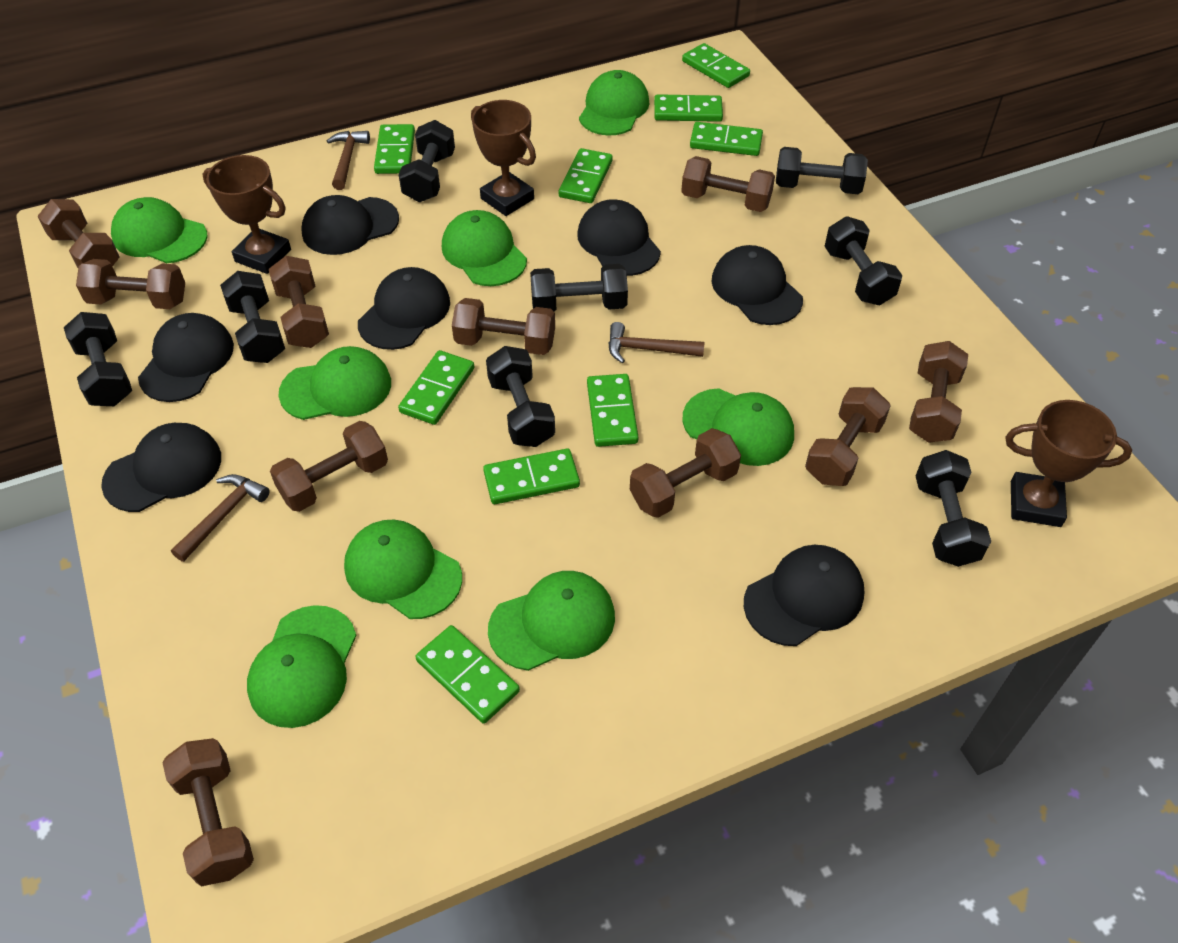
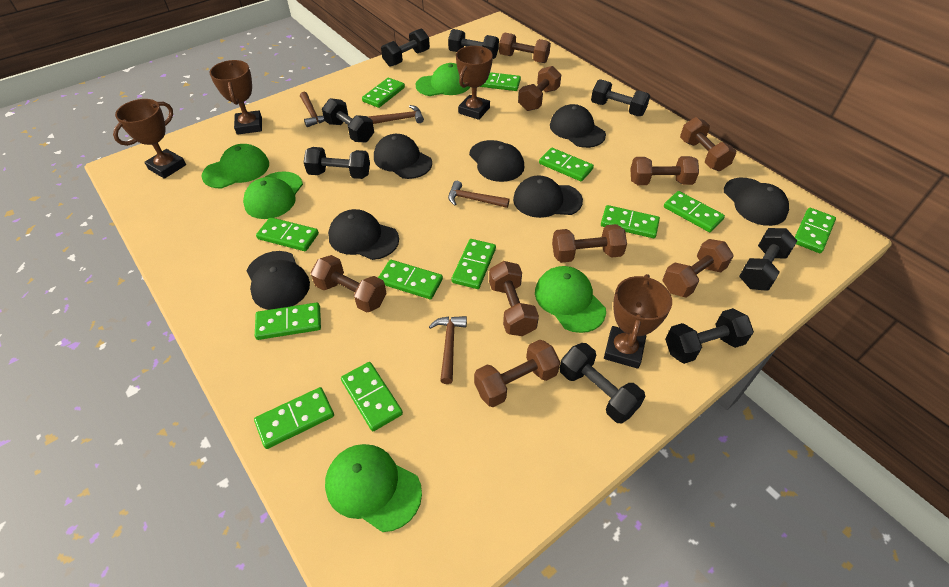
brown dumbbell: [37,199,120,268] [76,259,185,309] [162,738,254,886] [269,256,329,348] [270,421,388,512] [452,298,555,355] [630,428,741,518] [681,156,775,212] [805,387,891,486] [909,341,968,443] = 10 -> [311,255,387,313] [474,340,560,407] [489,261,539,336] [499,32,551,63] [518,66,561,111] [552,224,627,263] [630,156,699,185] [663,239,734,298] [680,117,736,171] = 9
brown hammer: [171,474,270,562] [327,131,370,190] [608,322,705,363] = 3 -> [300,92,325,127] [368,105,424,124] [429,316,467,384] [448,181,510,208] = 4
brown trophy: [203,155,291,274] [471,100,536,216] [1005,400,1132,527] = 3 -> [113,99,186,179] [209,60,262,135] [456,46,493,120] [604,274,672,369] = 4
green cap: [111,197,208,263] [247,605,357,728] [279,346,391,420] [344,520,462,619] [442,210,527,286] [488,571,615,671] [579,70,649,136] [682,388,794,466] = 8 -> [201,144,269,188] [243,171,303,219] [325,444,422,532] [416,63,470,96] [535,266,606,333] = 5
green domino: [374,124,415,174] [398,350,474,425] [415,625,520,724] [483,448,580,504] [559,148,613,203] [587,374,639,447] [654,94,723,122] [682,43,750,88] [690,122,763,156] = 9 -> [254,387,334,449] [255,302,321,340] [256,217,319,251] [341,362,403,431] [362,78,405,108] [378,260,443,299] [451,239,496,289] [480,72,521,91] [539,148,594,182] [601,205,660,238] [664,191,725,232] [795,208,836,253] = 12

